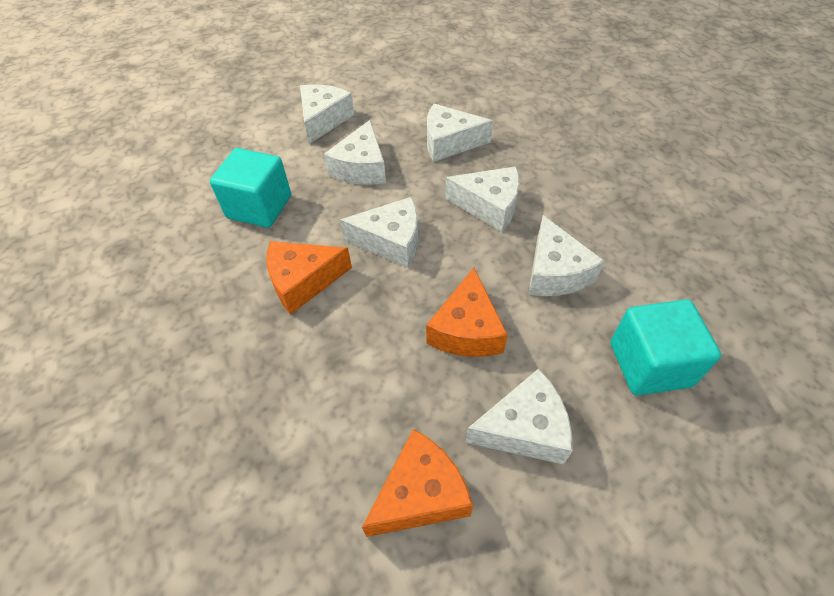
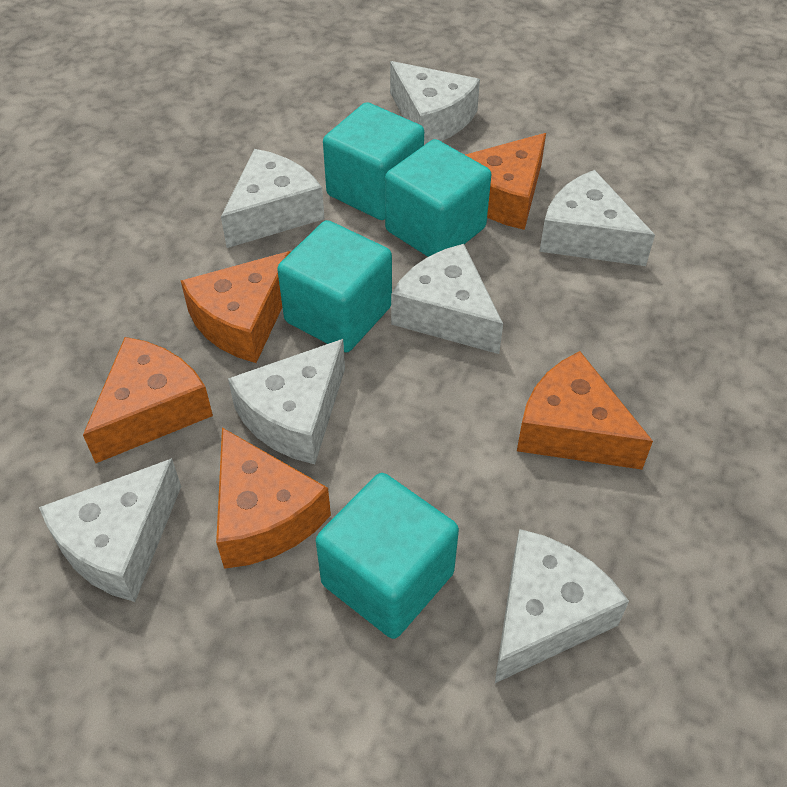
orange cheese: [267,241,352,314] [362,429,473,537] [426,268,508,357] = 3 -> [83,337,213,463] [181,251,291,363] [216,428,331,569] [465,133,546,230] [517,351,653,470] = 5
turquoise cube: [210,148,291,228] [610,299,721,396] = 2 -> [277,220,392,353] [316,473,459,639] [323,102,424,220] [385,139,491,257] = 4

